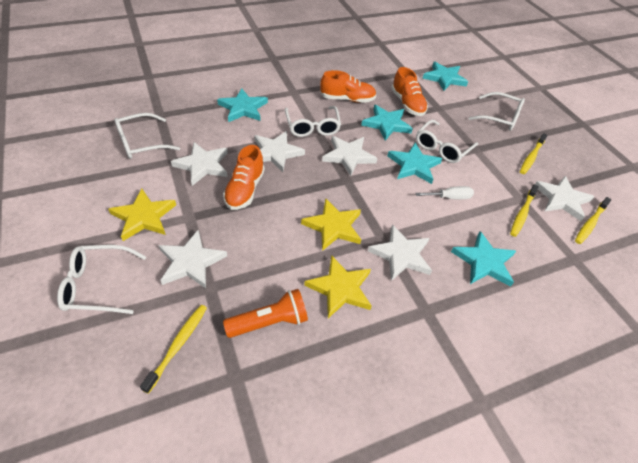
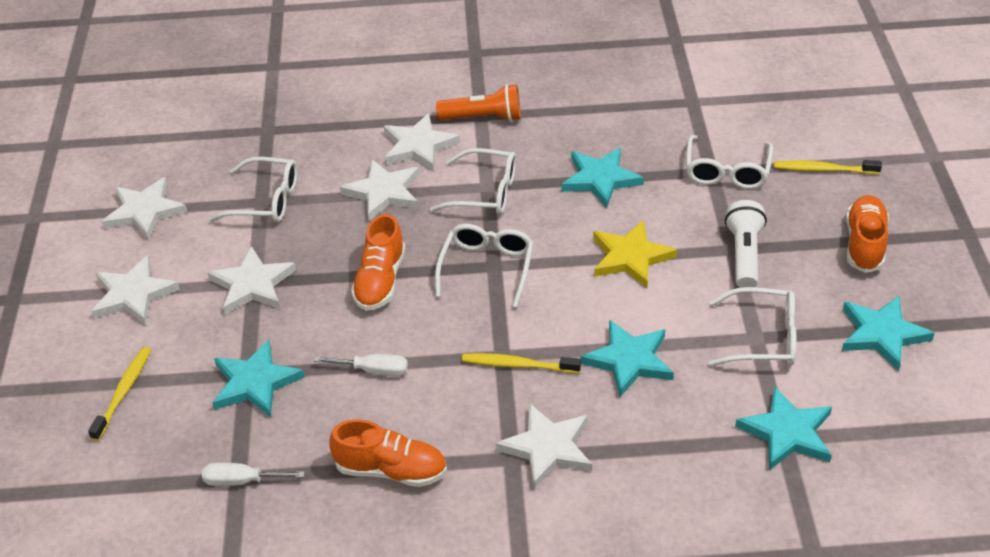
white flashlight: none = 0 -> [725,200,767,288] = 1
white screwdriver: [415,186,474,199] = 1 -> [202,463,305,486] [313,354,408,376] = 2
yellow star: [108,189,176,241] [301,198,361,251] [304,255,372,318] = 3 -> [593,221,677,288] = 1
yellow toothbrush: [140,305,207,394] [510,184,539,237] [520,133,548,174] [575,197,611,244] = 4 -> [88,347,151,441] [462,353,581,373] [774,160,882,174] = 3

